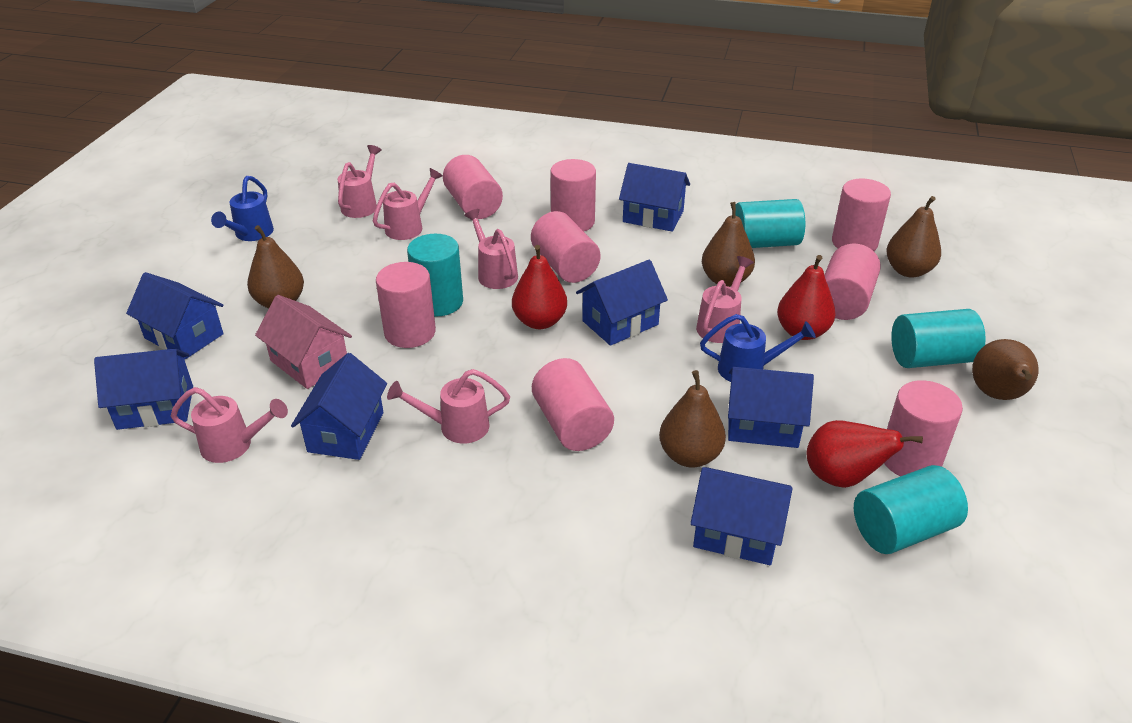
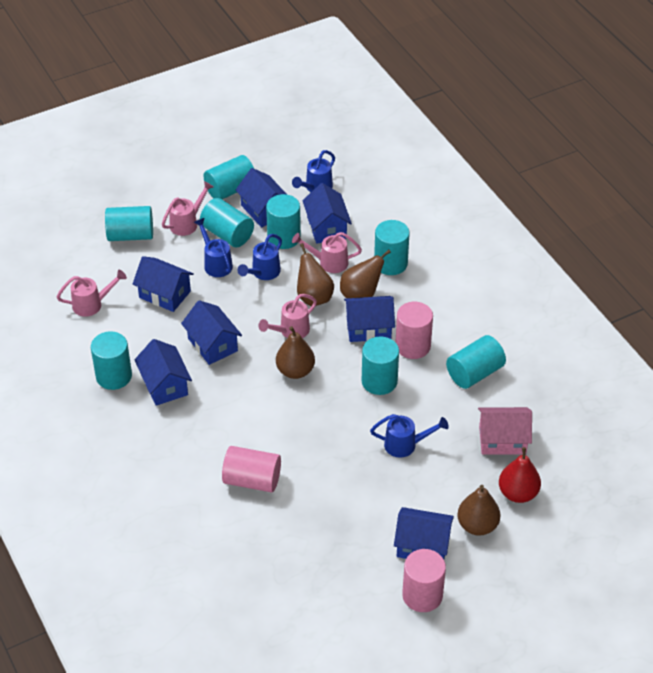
blue watering can: [211,176,274,241] [700,314,816,382] = 2 -> [194,218,233,277] [238,234,282,280] [292,150,335,192] [370,414,449,458] = 4
brown pear: [247,225,304,308] [659,370,726,468] [702,202,755,287] [886,196,941,278] [972,339,1039,400] = 5 -> [276,326,315,379] [297,243,334,306] [340,250,391,298] [457,485,500,536] = 4
pink cylinder: [376,262,436,348] [443,155,503,219] [531,211,601,283] [532,358,614,451] [550,159,596,231] [825,244,881,320] [832,179,891,251] [884,380,963,476] = 8 -> [222,446,281,492] [395,302,433,359] [402,549,446,612] = 3
pink watering can: [171,387,288,463] [338,145,382,218] [373,168,443,240] [387,369,510,443] [464,209,518,289] [696,256,754,343] = 6 -> [57,270,127,317] [162,181,214,236] [259,294,317,338] [292,232,362,273] = 4
red pear: [512,245,567,329] [777,255,835,340] [807,420,923,488] = 3 -> [499,447,541,503] = 1
turquoise cylinder: [407,234,463,317] [735,199,805,248] [854,465,968,554] [891,309,986,368] = 4 -> [91,331,132,390] [105,206,153,241] [200,198,254,247] [204,155,254,199] [266,194,301,249] [362,336,399,395] [374,220,410,275] [446,335,506,389] = 8

